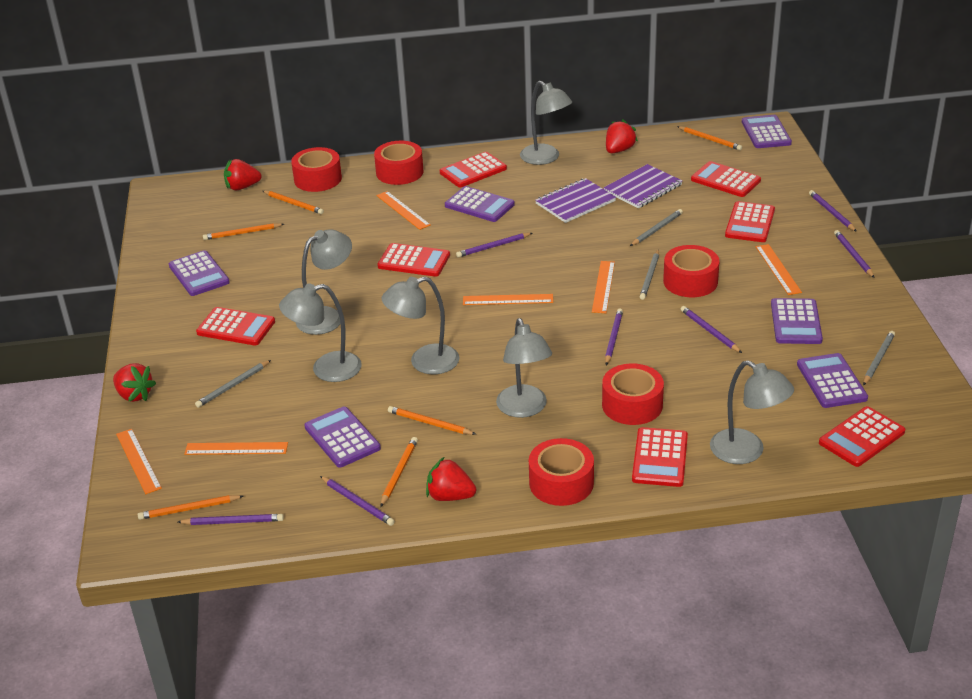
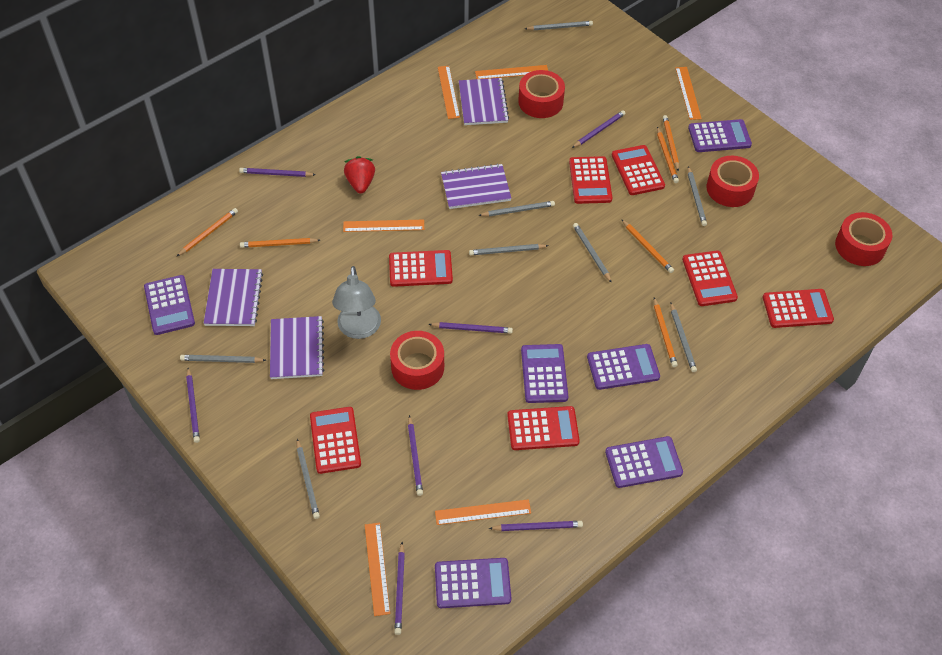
grey lamp: [279,283,362,382] [296,229,352,335] [382,277,459,374] [496,318,552,418] [520,81,572,165] [710,360,794,464] = 6 -> [332,266,381,339] = 1
grey pencil: [195,360,271,408] [630,209,683,246] [640,250,659,300] [863,331,895,386] = 4 -> [180,355,266,363] [297,439,320,519] [469,244,549,255] [478,201,555,216] [525,21,593,30] [573,223,612,283] [670,303,697,372] [688,166,707,226] = 8
purple notebook: [535,178,616,223] [604,164,682,209] = 2 -> [204,269,263,326] [270,316,324,379] [441,163,511,209] [459,78,509,125] = 4
red strawberry: [113,363,156,402] [224,159,262,190] [426,457,476,501] [606,119,638,153] = 4 -> [344,156,375,194] = 1
red tape: [291,147,342,192] [374,141,423,185] [529,438,594,506] [602,363,664,425] [663,245,719,297] = 5 -> [390,331,444,390] [518,70,565,118] [707,156,759,207] [835,212,892,266] = 4

